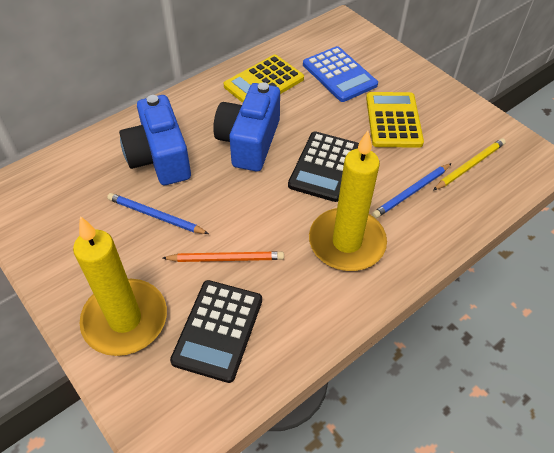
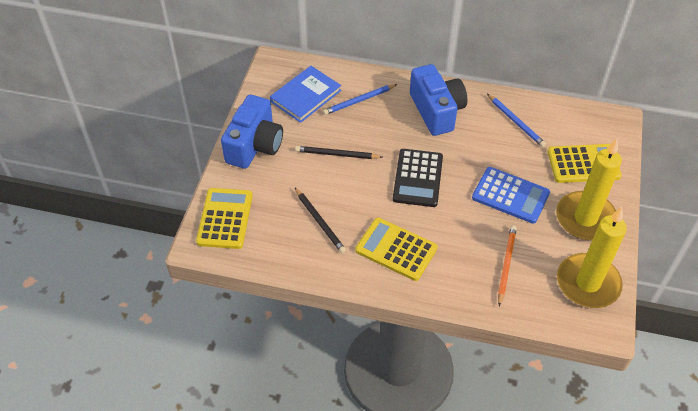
black calculator: [170,280,262,383] [288,131,359,202] = 2 -> [393,149,443,207] = 1
black pencil: none = 0 -> [295,146,383,159] [295,188,346,254] = 2
blue book: none = 0 -> [270,66,341,123] = 1
yellow calculator: [224,55,304,103] [366,92,424,148] = 2 -> [196,188,253,249] [355,218,438,281] [547,144,622,183] = 3
yellow pencil: [433,138,506,190] = 1 -> none = 0

